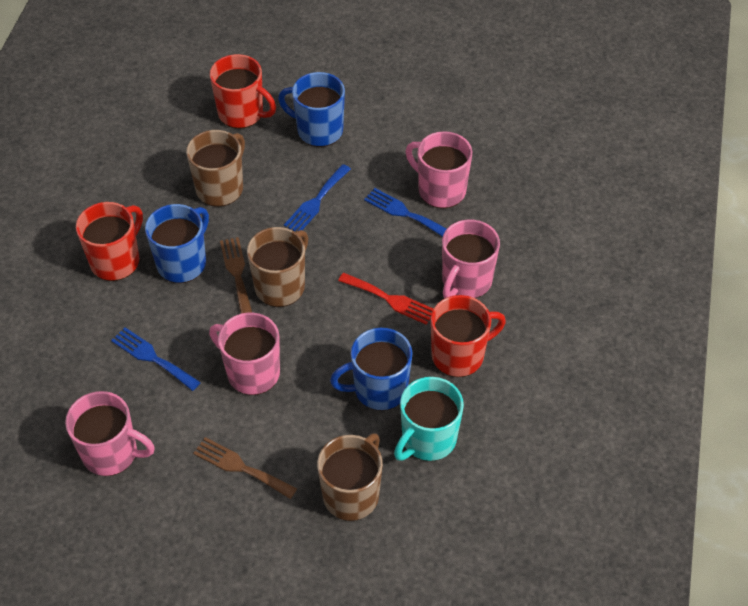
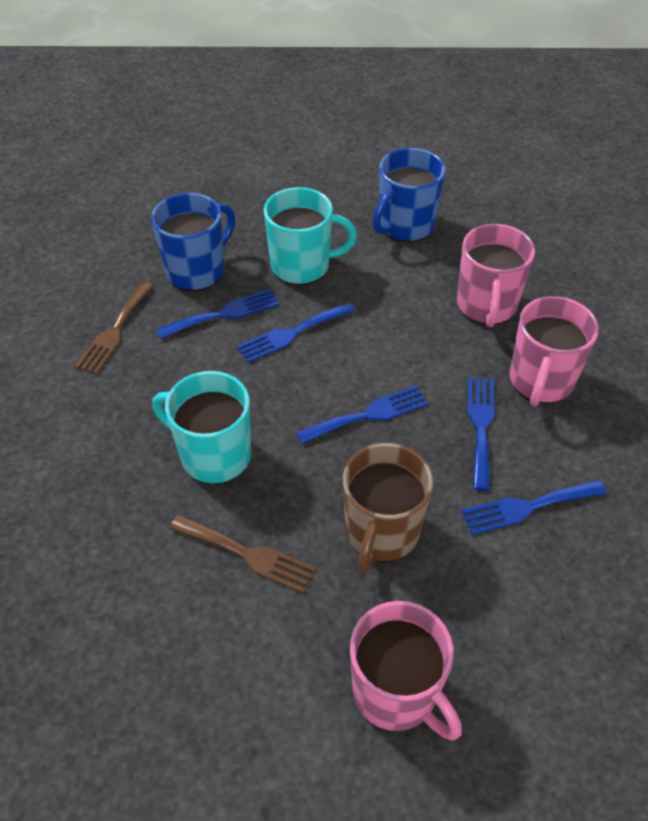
blue fork: [111,327,201,391] [284,164,351,231] [364,188,446,237] = 3 -> [156,289,279,339] [237,302,355,363] [296,385,428,444] [461,480,607,535] [468,377,495,491] = 5
blue mug: [145,204,209,283] [278,72,345,147] [330,328,412,411] = 3 -> [151,193,235,291] [373,148,445,242] = 2
brown mug: [186,130,245,207] [247,227,308,307] [317,433,383,521] = 3 -> [343,443,433,573] = 1
pink mug: [65,391,155,476] [209,313,280,395] [406,131,472,208] [442,220,500,298] = 4 -> [350,601,462,740] [457,224,535,327] [510,296,599,406] = 3
red fork: [338,273,433,325] = 1 -> none = 0
red mug: [76,202,143,281] [210,54,276,129] [431,295,506,377] = 3 -> none = 0
turquoise mug: [394,377,464,461] = 1 -> [152,371,251,484] [264,187,357,285] = 2

